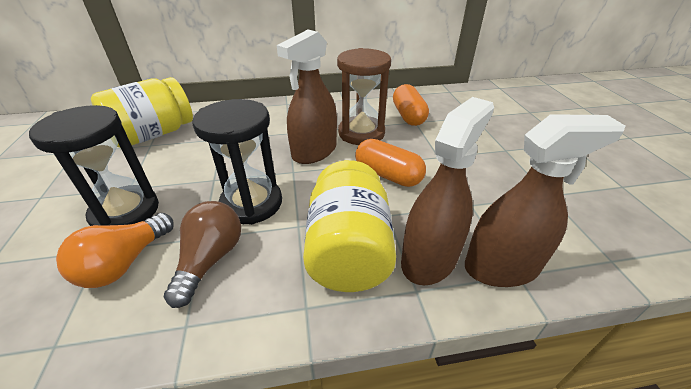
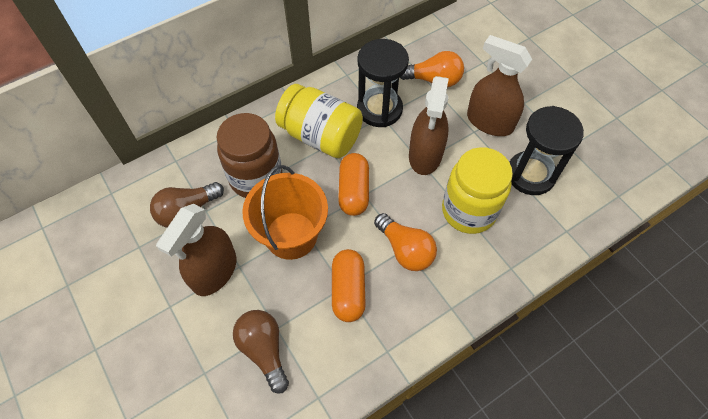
brown hourglass: [337,48,391,145] = 1 -> none = 0
brown jar: none = 0 -> [217,113,282,198] = 1
brown light bulb: [164,201,241,308] = 1 -> [150,182,224,228] [233,310,289,393] = 2
orange bucket: none = 0 -> [242,165,328,260] = 1
orange light bulb: [56,213,174,288] = 1 -> [374,213,437,271] [400,51,464,87] = 2

